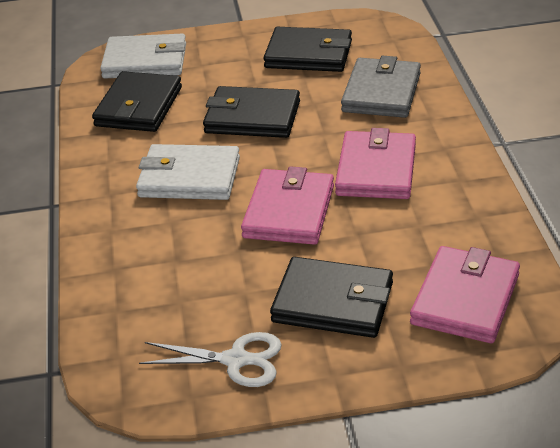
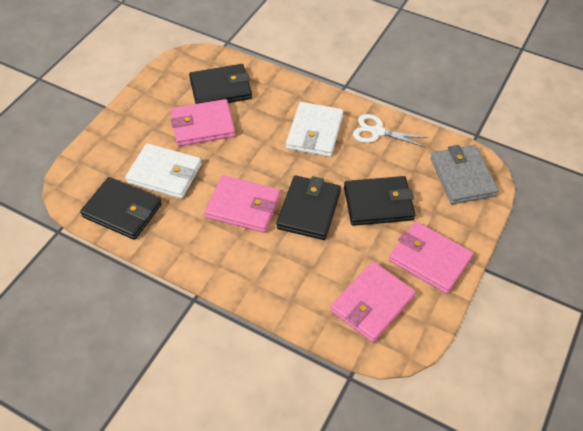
pink wallet: [241,166,334,245] [335,128,416,199] [410,246,520,343] = 3 -> [170,99,235,146] [204,175,281,233] [330,262,416,343] [389,221,473,294] = 4

